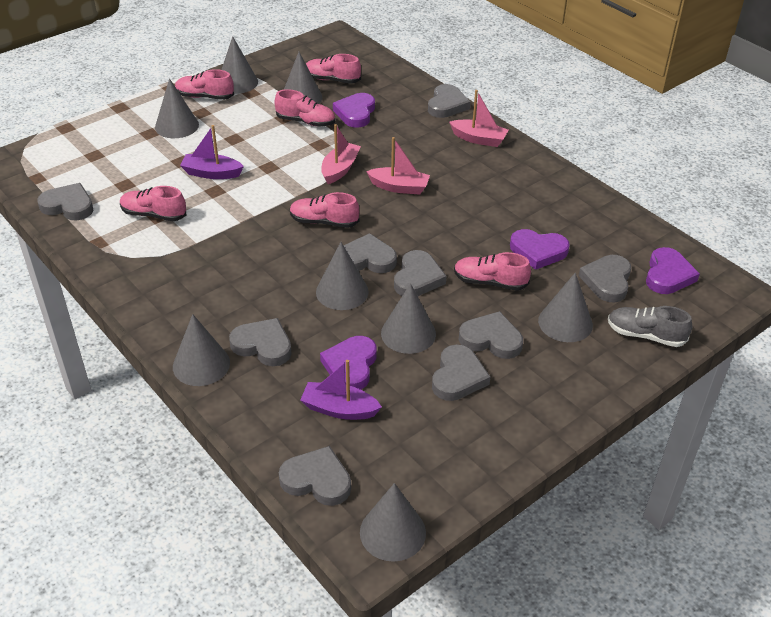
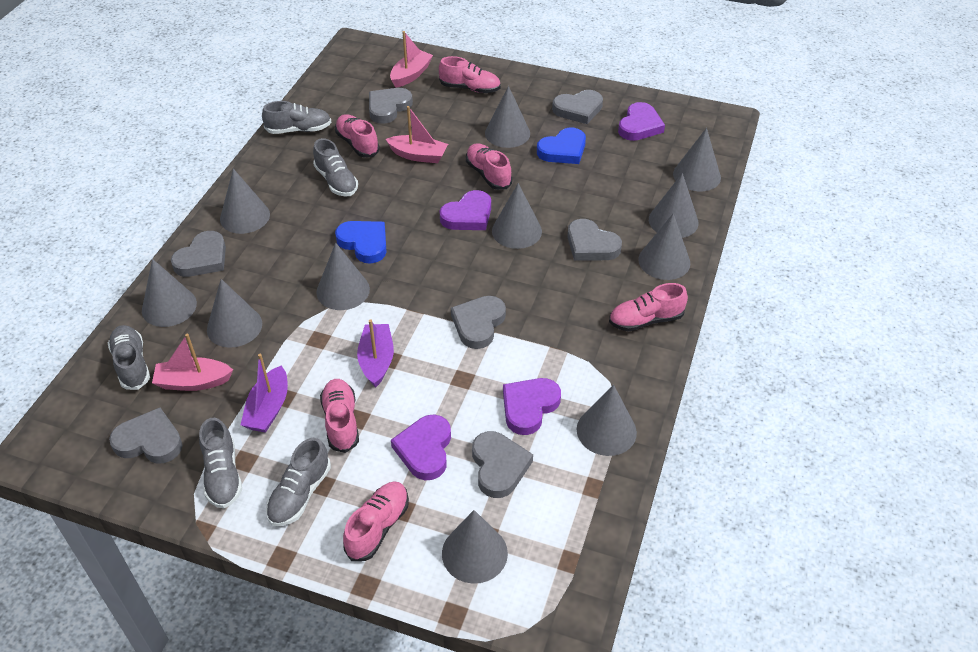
blue heart: none = 0 -> [335,221,386,264] [537,128,586,164] = 2
grey cone: [155,78,199,138] [173,314,230,386] [221,36,258,94] [284,52,322,104] [316,242,369,310] [360,483,426,562] [381,283,436,354] [538,273,593,342] = 8 -> [142,259,197,327] [207,279,262,348] [220,169,270,234] [316,243,370,310] [442,510,508,584] [485,86,530,148] [492,183,542,249] [577,384,637,456] [638,213,690,280] [649,173,699,238] [673,128,721,191] = 11
grey heart: [37,183,93,220] [229,318,291,366] [279,446,351,506] [343,233,397,273] [394,250,447,296] [428,84,470,118] [432,345,490,401] [459,311,523,359] [579,255,631,303] = 9 -> [109,408,182,464] [171,231,226,277] [369,88,413,124] [451,296,506,349] [472,431,533,498] [552,90,603,124] [567,219,622,261] = 7
grey shoe: [608,306,692,347] = 1 -> [108,325,150,390] [199,418,242,508] [262,101,331,134] [266,438,331,526] [313,138,358,197] = 5

